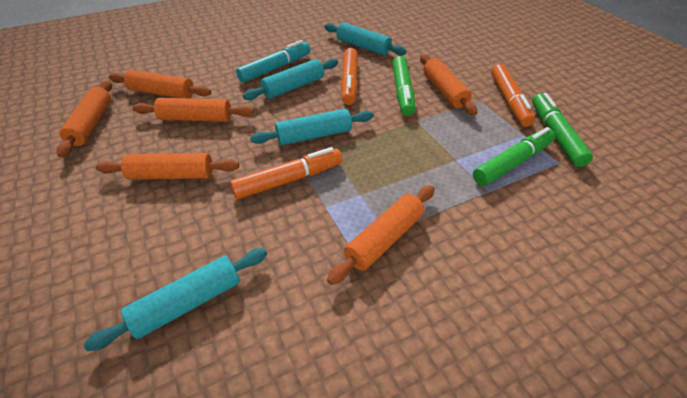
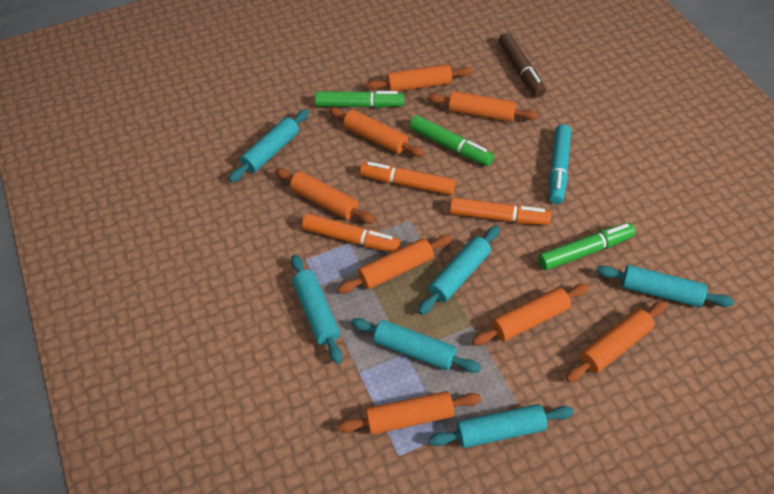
brown marker: none = 0 -> [499,33,546,97] = 1
orange rolling pin: [56,80,112,158] [96,153,239,180] [109,70,211,98] [133,98,254,122] [327,185,434,285] [420,54,478,116] = 6 -> [275,168,375,224] [329,107,425,157] [337,235,452,294] [337,391,481,434] [366,64,473,92] [428,91,538,122] [472,284,589,346] [565,301,667,382] = 8
turquoise rolling pin: [84,248,267,351] [243,59,338,100] [250,109,374,145] [324,23,407,55] = 4 -> [229,109,309,182] [291,255,342,364] [351,318,481,373] [418,226,500,315] [429,404,574,448] [596,265,734,307] = 6

